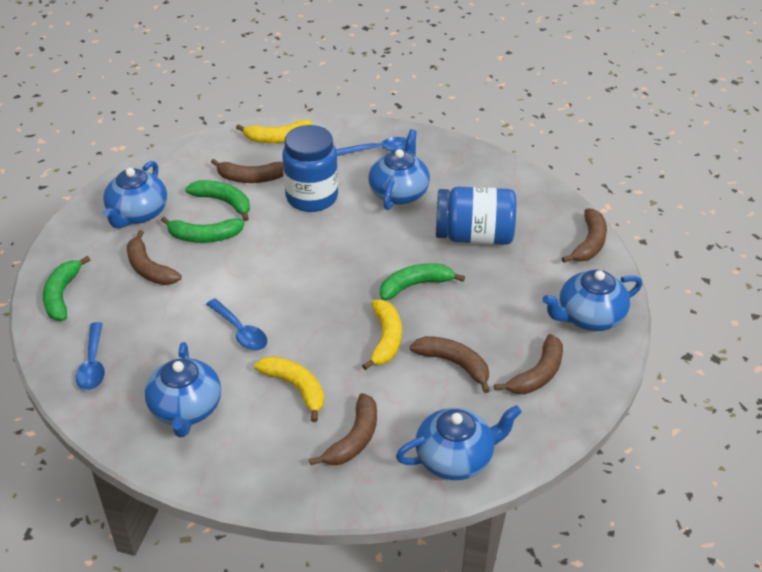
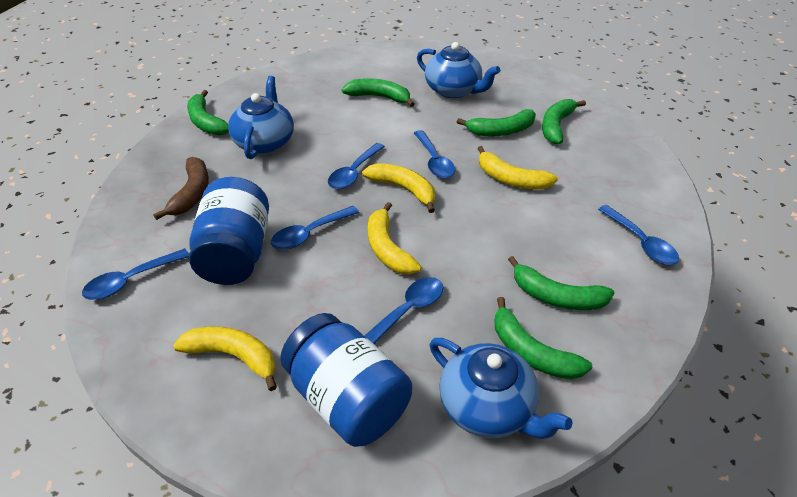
blue spoon: [76,322,105,390] [206,299,267,351] [336,137,407,156] = 3 -> [82,248,189,300] [271,206,359,250] [328,143,385,189] [365,277,443,344] [414,130,455,179] [598,205,679,265] = 6
blue teapot: [103,161,167,229] [145,342,221,438] [368,129,430,210] [396,405,522,480] [542,270,642,331] = 5 -> [228,76,294,159] [417,42,500,98] [429,338,572,439] = 3
brown banana: [127,230,182,285] [211,159,284,183] [309,393,377,465] [410,336,490,393] [494,334,563,394] [562,209,607,263] = 6 -> [153,157,209,220] = 1
green banana: [43,256,90,321] [161,217,245,243] [185,180,250,221] [380,263,465,301] = 4 -> [187,90,229,135] [342,78,414,107] [457,109,536,136] [495,297,592,379] [508,256,614,310] [542,99,586,144] = 6
yellow banana: [236,120,312,143] [255,356,324,422] [362,300,402,370] = 3 -> [173,326,277,391] [362,163,435,213] [368,202,421,275] [477,146,558,190] = 4

